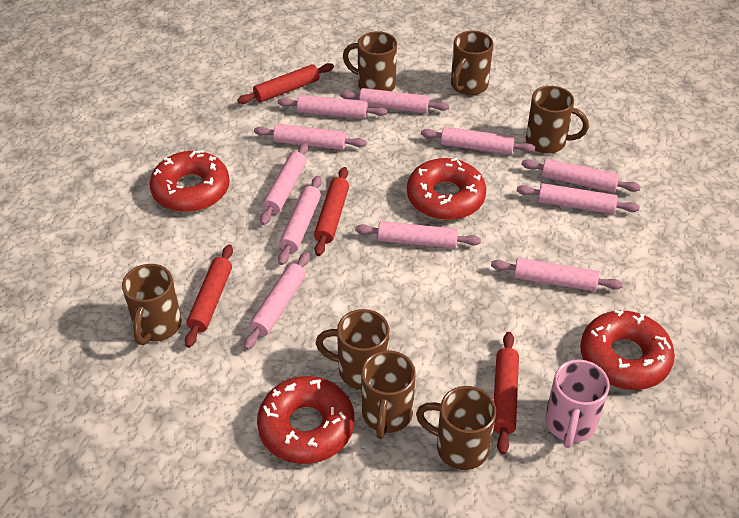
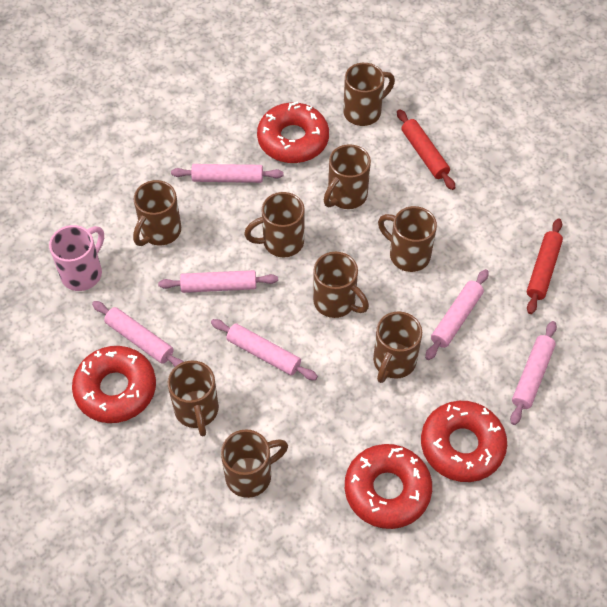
brown mug: [122,264,182,345] [316,309,389,389] [343,31,397,91] [361,350,416,439] [416,386,496,470] [451,31,493,95] [526,86,589,153] = 7 -> [133,180,181,246] [167,360,219,437] [221,429,288,498] [244,192,305,257] [313,252,369,318] [324,144,371,209] [343,63,395,126] [373,311,422,383] [378,206,437,272] = 9
pink rolling pin: [244,252,310,350] [254,124,367,150] [260,143,308,225] [278,95,387,119] [278,176,322,265] [340,88,449,113] [355,221,481,249] [421,127,535,155] [491,258,623,291] [517,183,640,214] [521,159,641,193] = 11 -> [92,301,184,367] [158,270,278,293] [171,164,283,183] [211,319,318,380] [425,269,489,360] [510,321,557,425] = 6
red rolling pin: [185,244,233,348] [237,63,334,104] [314,167,349,256] [493,332,519,454] = 4 -> [397,109,456,190] [527,218,563,314] = 2

